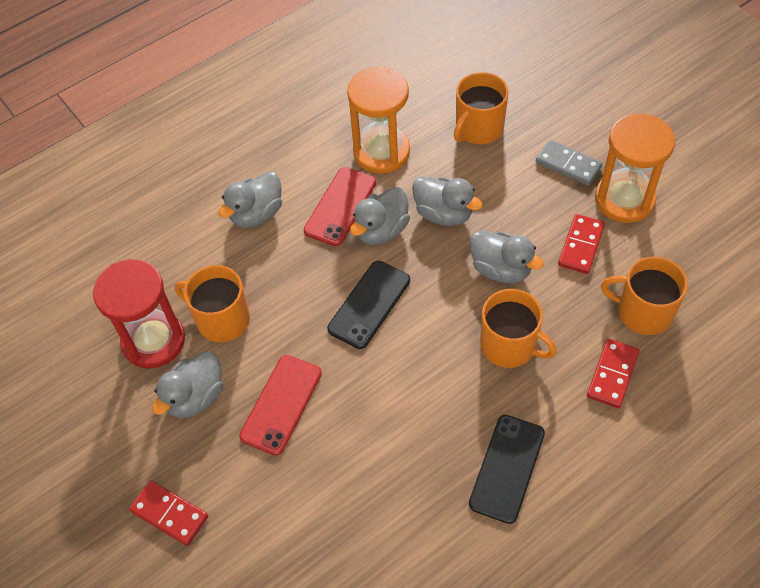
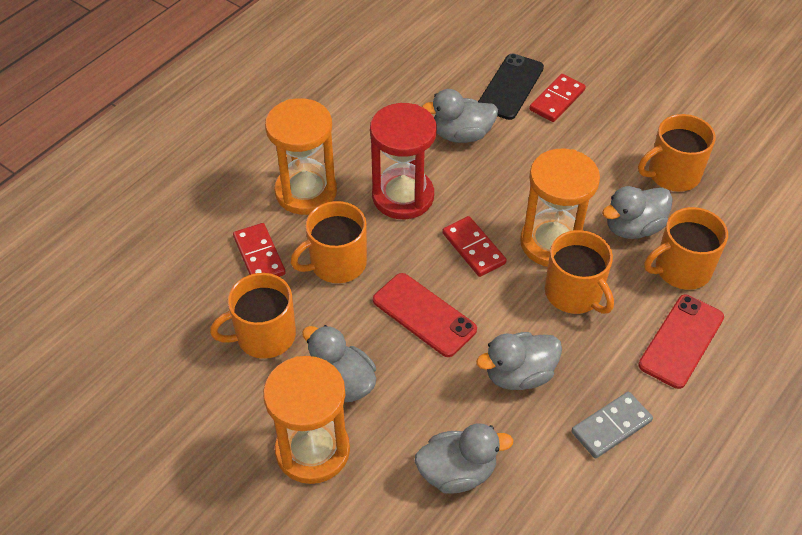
black phone: [327,261,410,349] [469,415,545,524] = 2 -> [478,54,544,120] = 1
orange hourglass: [347,67,410,174] [595,113,675,223] = 2 -> [263,356,350,484] [265,98,337,215] [520,149,600,267] = 3
orange mug: [175,265,250,342] [454,72,509,144] [480,289,557,368] [601,257,688,335] = 4 -> [210,273,296,359] [290,201,367,283] [545,230,614,314] [638,114,716,192] [644,207,728,290] = 5

